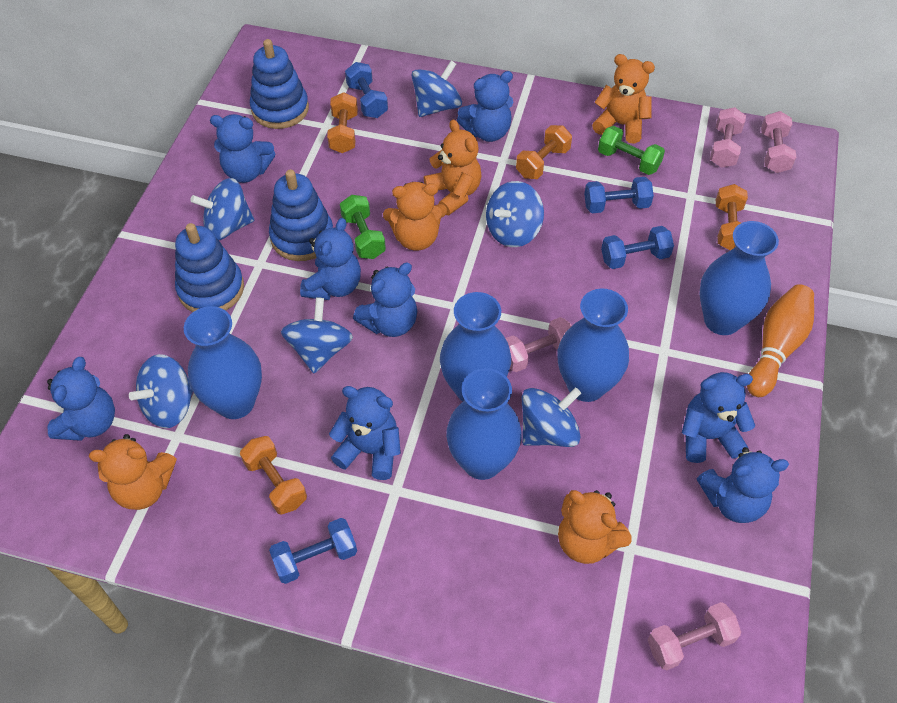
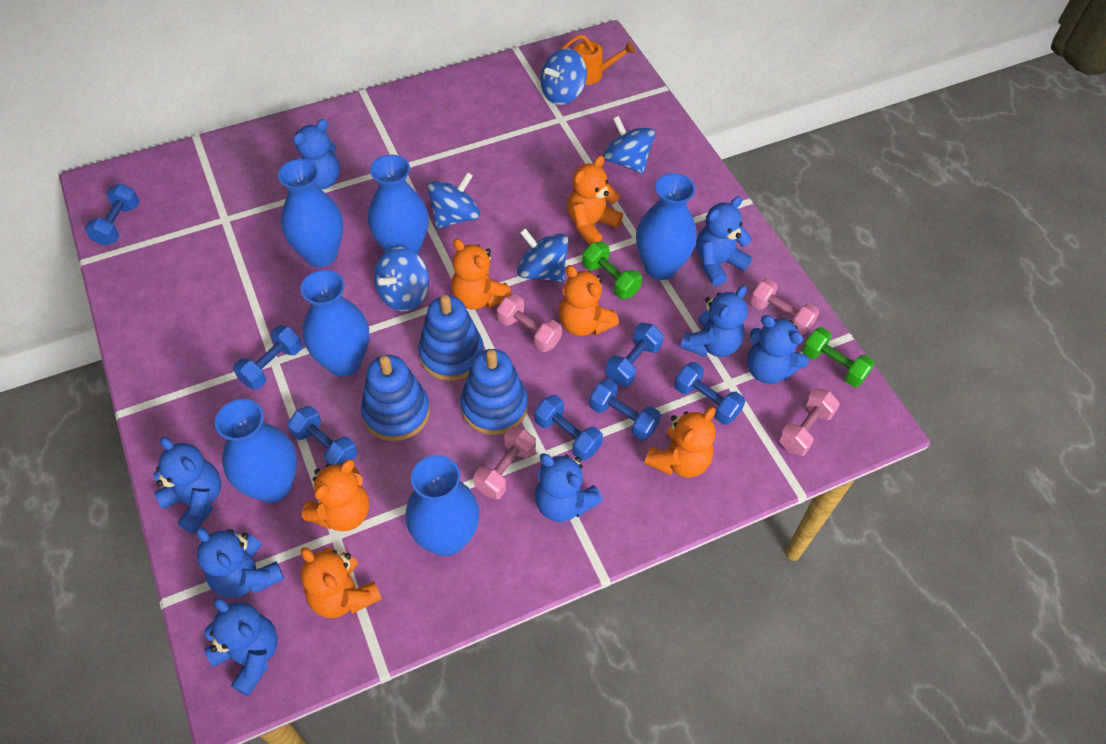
blue dumbbell: [269,518,357,584] [345,62,388,118] [584,177,654,213] [601,226,674,269] = 4 -> [85,184,140,246] [233,325,302,390] [288,406,357,465] [534,395,603,461] [589,379,661,441] [605,323,664,387] [674,362,745,425] = 7
blue spinning top: [129,354,193,428] [190,178,254,240] [281,297,353,373] [411,60,462,117] [486,181,544,247] [522,387,581,447] = 6 -> [374,247,429,311] [427,172,480,229] [517,228,569,282] [541,48,587,105] [603,116,655,174] = 5
blue vase: [184,306,262,419] [440,292,511,402] [446,368,522,480] [558,289,629,402] [700,221,779,335] = 5 -> [215,399,297,503] [278,159,343,267] [300,270,369,377] [368,155,429,254] [405,455,479,556] [636,173,697,280] = 6
orange bowling pin: [747,284,814,397] = 1 -> none = 0
orange dumbbell: [240,436,307,515] [327,92,358,153] [516,125,572,179] [716,184,748,250] = 4 -> none = 0
orange teddy bear: [89,434,177,510] [383,182,447,251] [424,119,482,215] [558,490,632,564] [592,54,655,144] = 5 -> [301,459,369,531] [301,547,382,618] [451,239,512,310] [559,265,619,336] [568,156,623,245] [644,407,716,478] = 6
orange watering can: none = 0 -> [560,34,635,85] = 1

